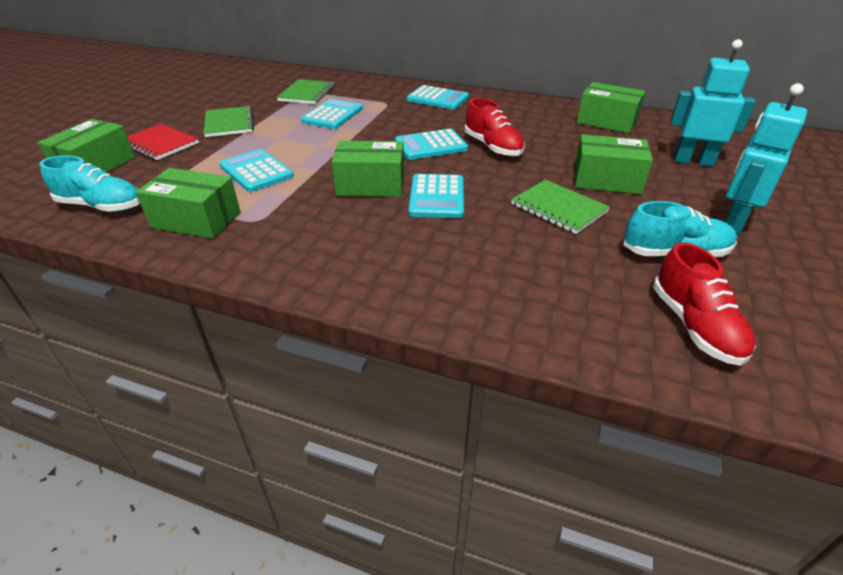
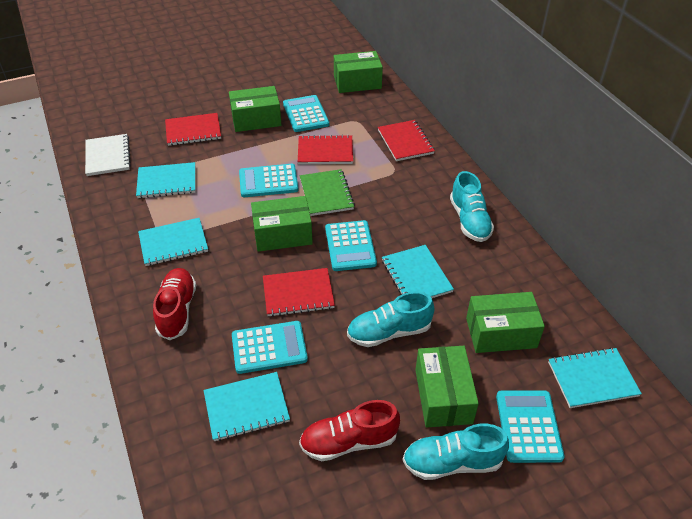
green notebook: [204,106,254,137] [277,79,334,104] [511,180,610,234] = 3 -> [300,169,355,216] = 1
red notebook: [127,124,199,160] = 1 -> [165,113,221,146] [263,268,335,317] [298,135,353,165] [378,120,435,161] = 4
turquoise notebook: none = 0 -> [136,162,195,198] [138,218,208,266] [204,372,290,441] [382,245,454,298] [548,347,642,408] = 5
turquoise robot: [670,39,756,167] [725,83,807,234] = 2 -> none = 0
turquoise shoe: [40,155,140,212] [623,201,737,257] = 2 -> [347,292,435,347] [403,424,509,480] [450,171,494,242] = 3
white notebook: none = 0 -> [85,134,131,176] = 1

